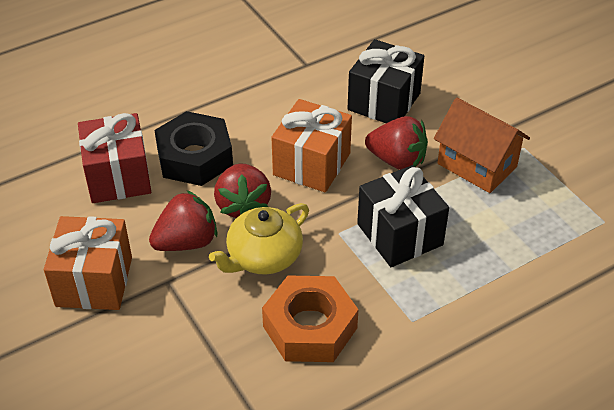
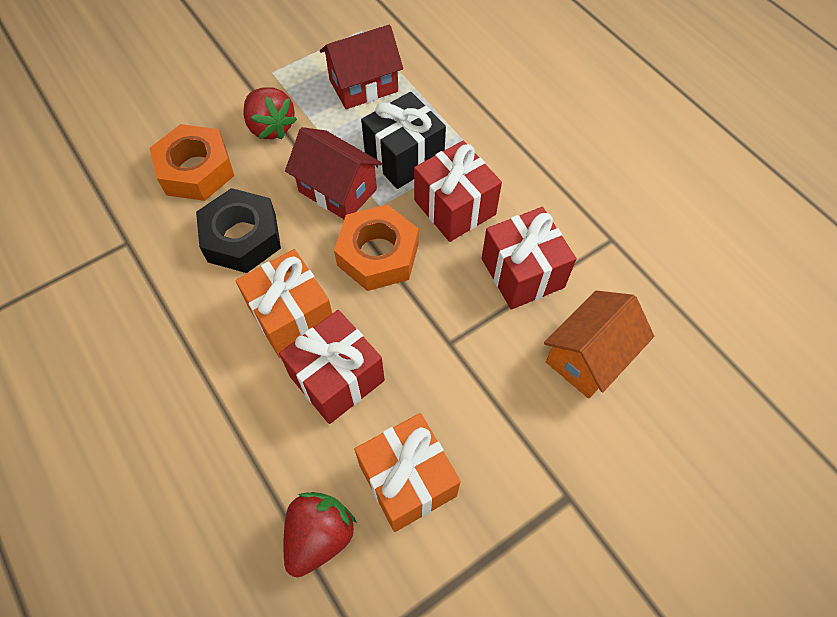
black gift: [347,39,424,123] [357,165,449,267] = 2 -> [361,92,446,189] = 1
orange nut: [262,276,359,362] = 1 -> [149,124,234,201] [334,205,419,291] = 2
red gift: [78,113,151,203] = 1 -> [279,310,385,424] [414,141,502,242] [482,207,577,310] = 3
red house: none = 0 -> [285,127,382,219] [320,24,403,109] = 2
red strawberry: [149,190,218,251] [214,164,271,218] [365,116,428,170] = 3 -> [243,87,297,139] [284,492,357,577] = 2
yellow teapot: [209,203,309,274] = 1 -> none = 0

